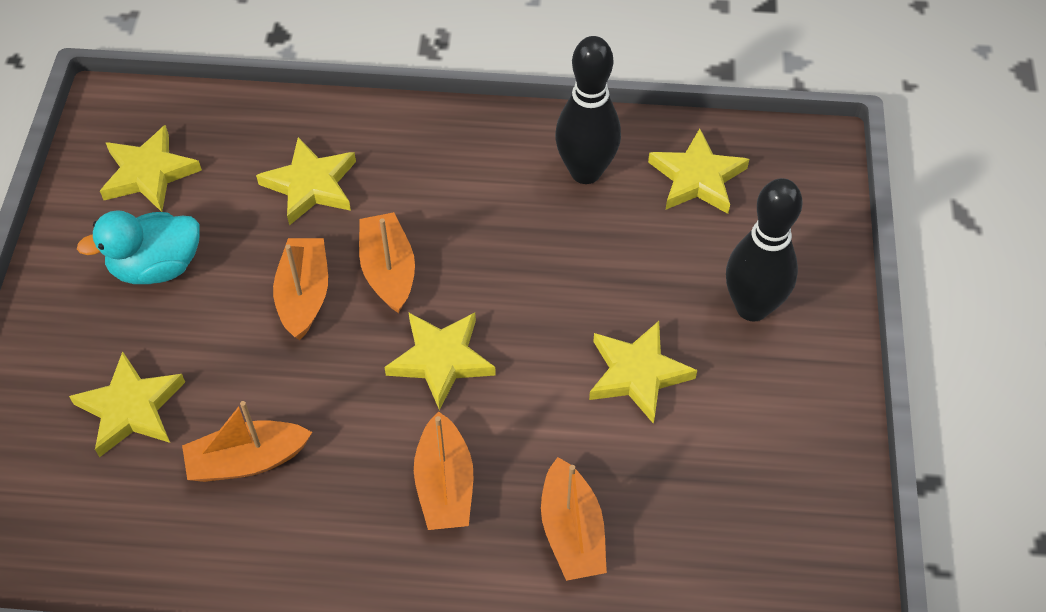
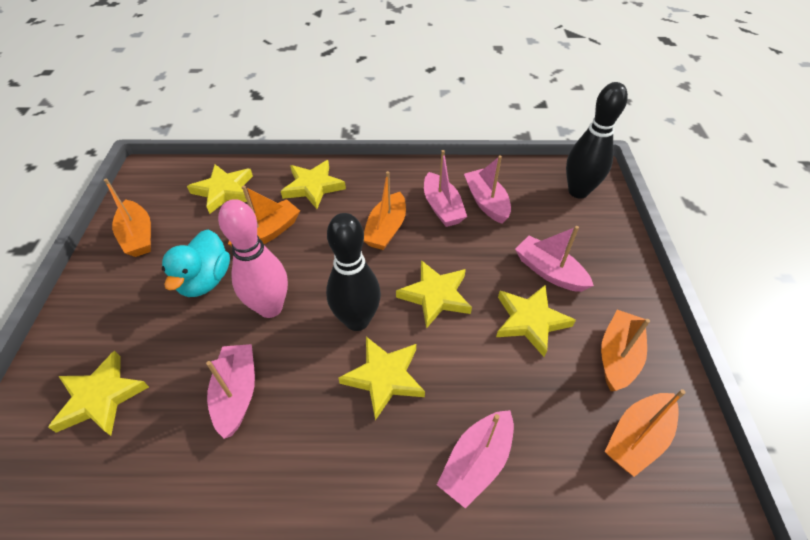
pink boat: none = 0 -> [206,344,255,439] [424,150,467,227] [437,410,514,508] [464,155,511,224] [515,226,594,292] = 5
pink bowling pin: none = 0 -> [218,199,288,318] = 1

